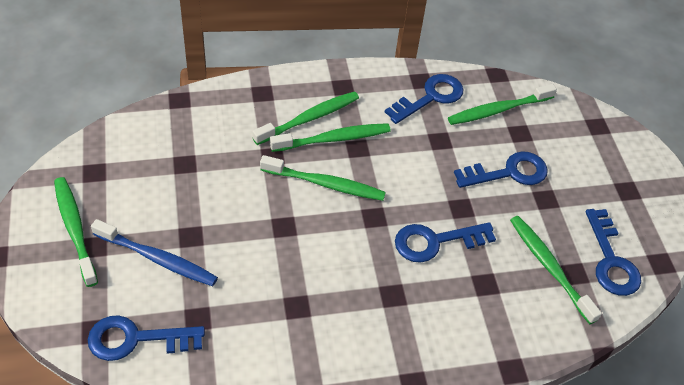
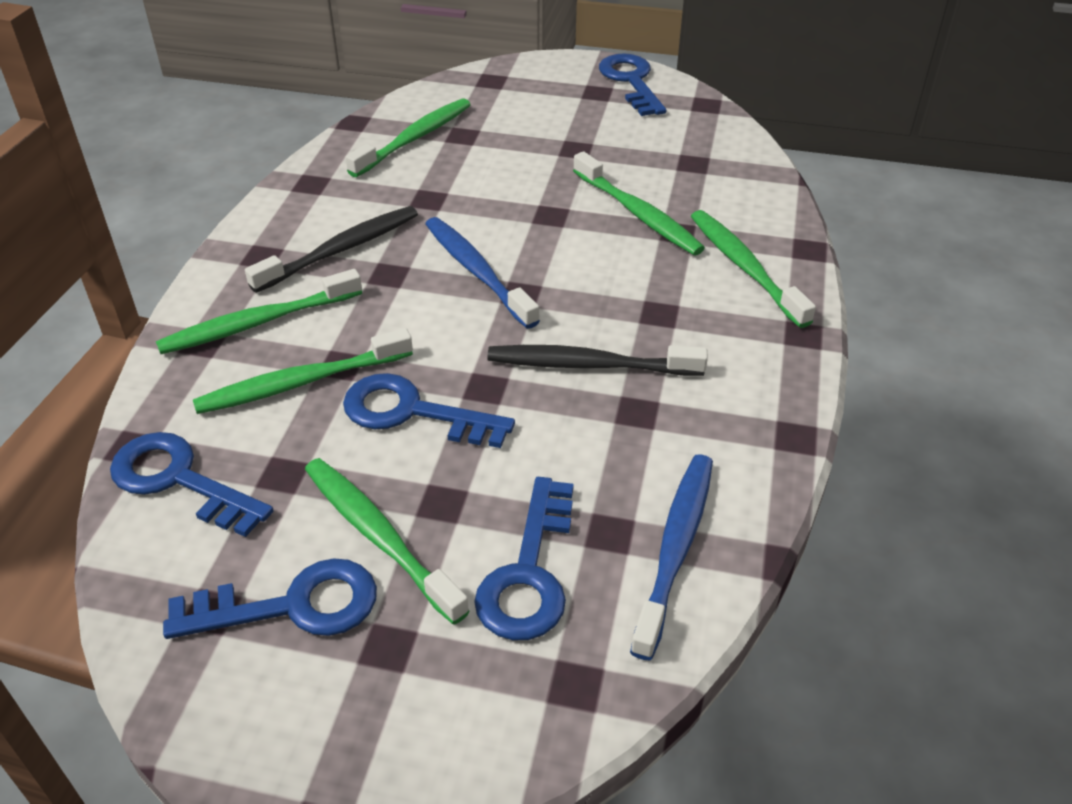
black toothbrush: none = 0 -> [245,206,418,293] [487,345,708,376] = 2
blue toothbrush: [91,219,218,286] = 1 -> [425,217,540,329] [630,454,713,660] = 2

